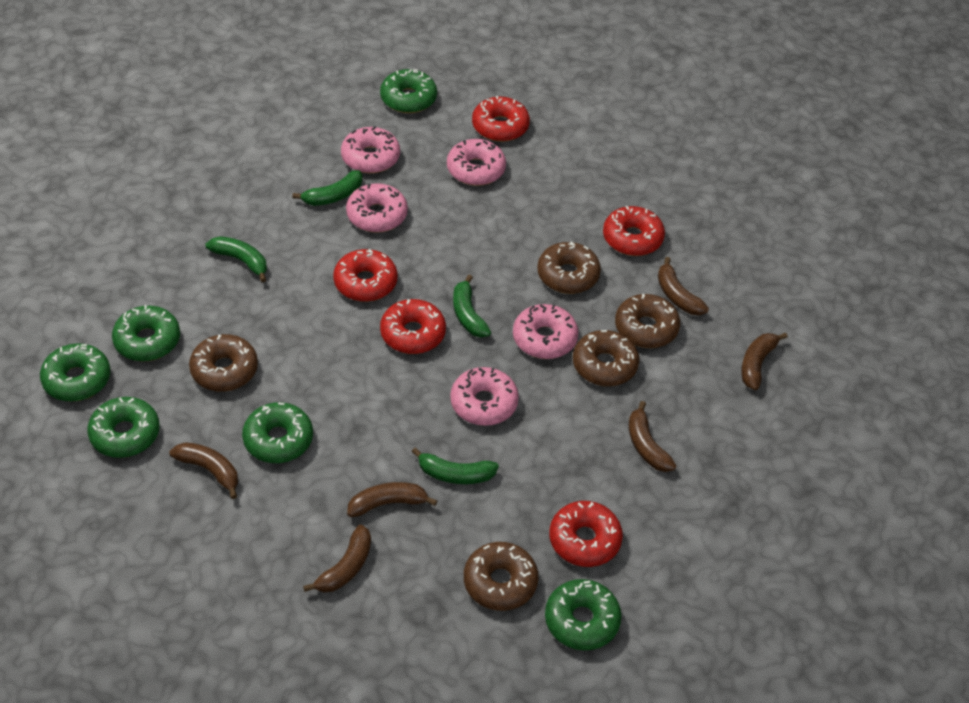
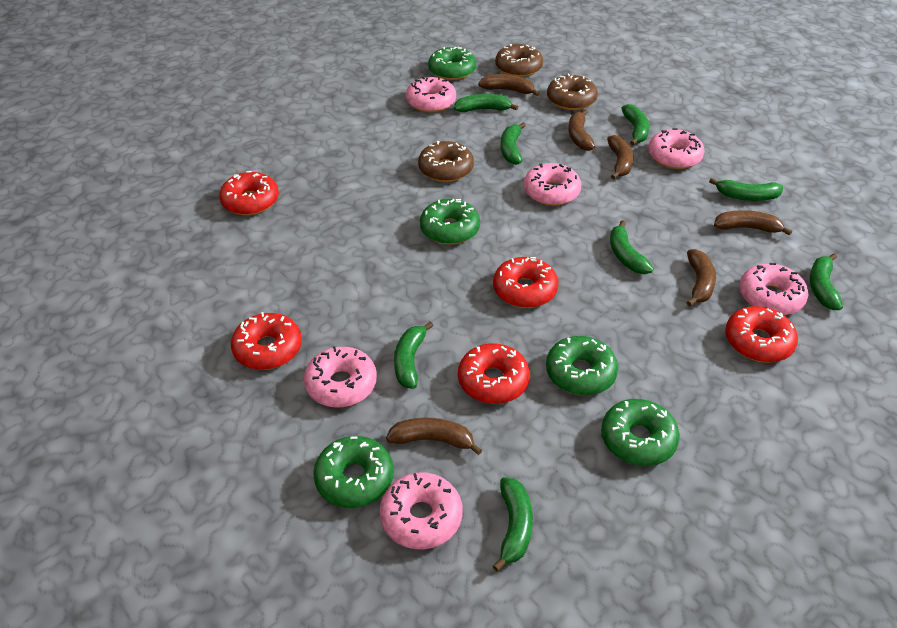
brown donut: [189,334,258,392] [464,542,538,611] [537,242,601,294] [573,330,639,386] [615,294,680,348] = 5 -> [418,141,474,182] [495,44,543,77] [547,73,598,110] = 3
green banana: [206,236,267,282] [292,170,363,206] [412,447,499,484] [453,275,491,338] = 4 -> [394,321,434,389] [454,94,518,112] [493,477,533,571] [500,122,526,165] [610,220,654,274] [621,104,649,145] [709,178,783,201] [809,253,843,310] = 8
green donut: [40,343,110,402] [87,397,160,458] [112,305,180,361] [242,402,313,463] [380,69,437,113] [545,579,621,650] = 6 -> [313,436,394,508] [420,199,480,245] [428,47,476,80] [546,336,618,395] [601,399,680,466] = 5
pink donut: [341,126,400,173] [346,183,408,233] [447,139,506,186] [450,367,519,426] [513,304,578,359] = 5 -> [304,346,377,408] [380,472,463,549] [406,77,456,113] [523,163,581,206] [648,128,705,169] [739,263,809,315] = 6

